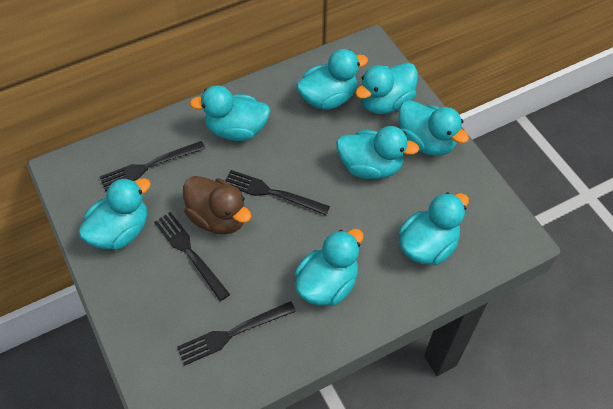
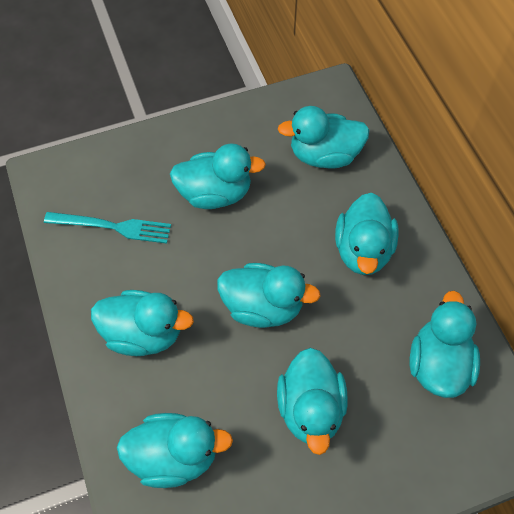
black fork: [100,141,205,191] [154,212,230,301] [177,301,296,366] [225,170,330,215] = 4 -> none = 0
brown duck: [183,176,251,234] = 1 -> none = 0
turquoise fork: none = 0 -> [44,212,171,244] = 1

